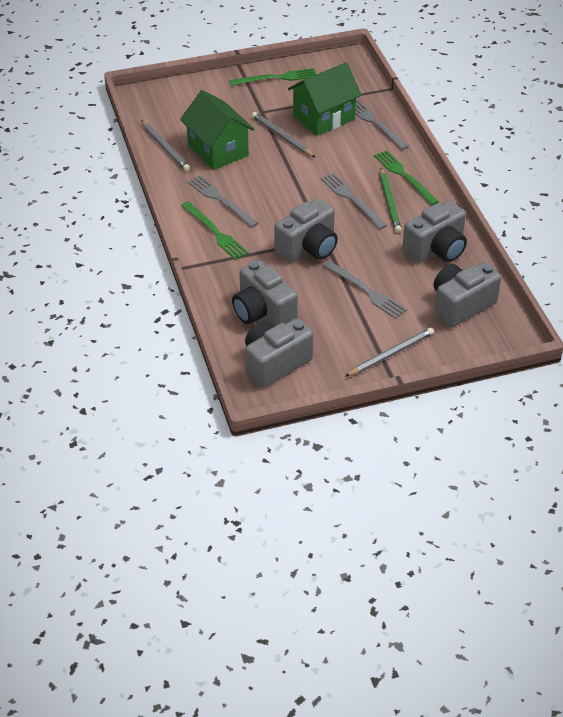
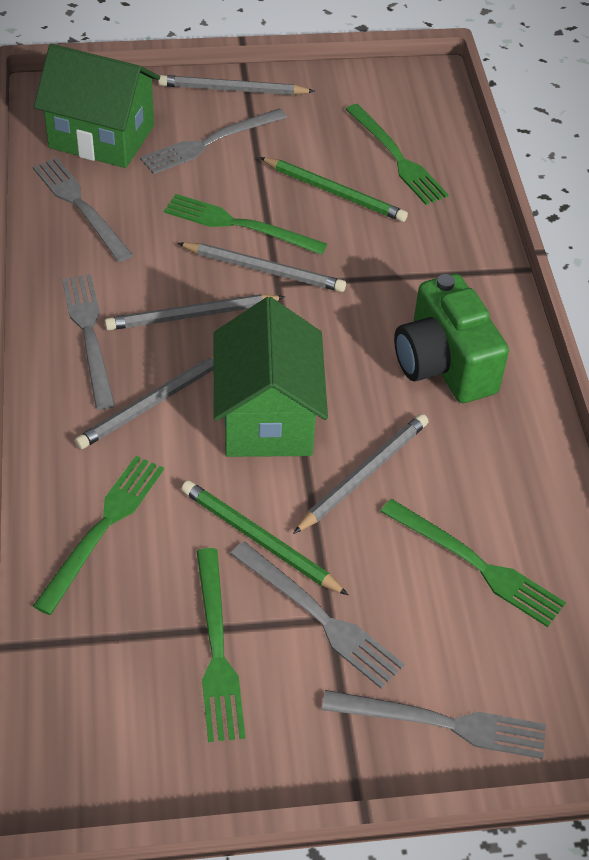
green camera: none = 0 -> [394,274,509,403] = 1
green fork: [181,201,249,260] [229,68,316,86] [374,150,439,205] = 3 -> [33,456,164,615] [164,194,327,255] [196,548,245,742] [346,104,449,205] [380,499,566,627] = 5
green pencil: [380,168,402,233] = 1 -> [181,481,348,595] [259,157,408,222] = 2
grey camera: [232,260,298,326] [245,318,313,388] [274,198,338,262] [402,201,467,263] [434,262,501,328] = 5 -> none = 0
grey fork: [188,175,259,227] [321,173,387,229] [322,260,407,319] [355,100,409,150] = 4 -> [33,158,133,262] [62,274,115,410] [140,108,287,174] [231,542,405,689] [322,690,546,759] = 5
grey pencil: [141,120,190,171] [252,112,316,158] [345,328,434,376] = 3 -> [75,356,214,449] [105,294,285,330] [158,75,315,95] [178,242,346,292] [293,414,429,534] = 5

